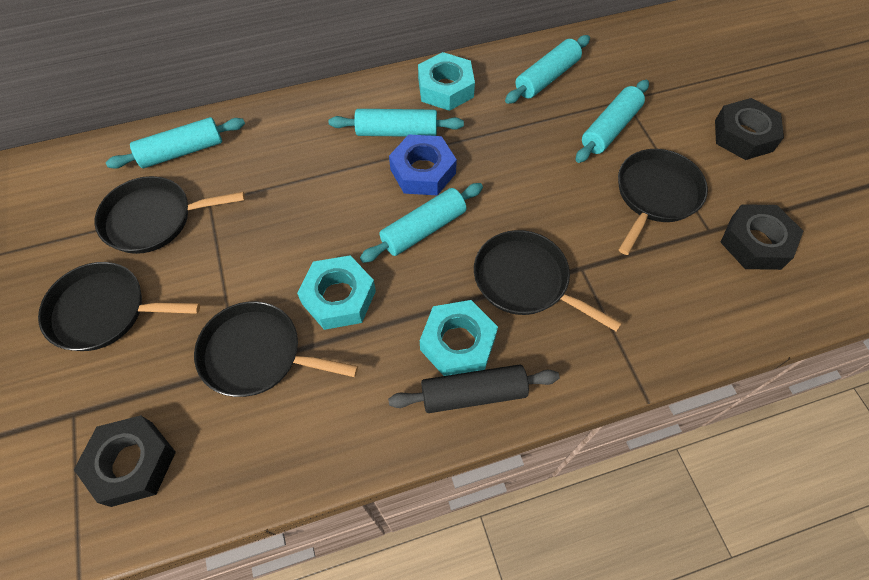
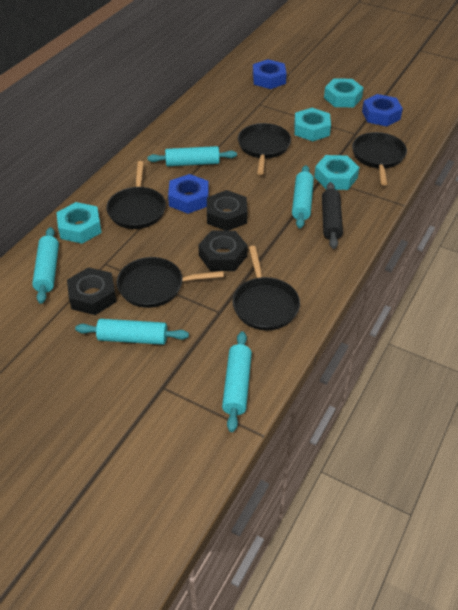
blue nut: [389,134,457,196] = 1 -> [168,174,209,214] [253,59,287,89] [362,94,403,126] = 3
turquoise nut: [297,255,376,330] [418,52,475,111] [420,300,498,376] = 3 -> [56,202,102,244] [294,108,331,142] [314,155,359,190] [324,79,364,107] = 4

